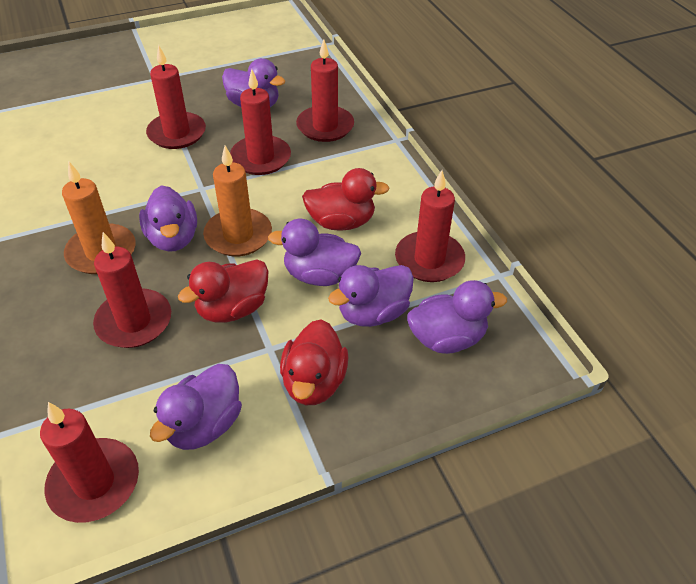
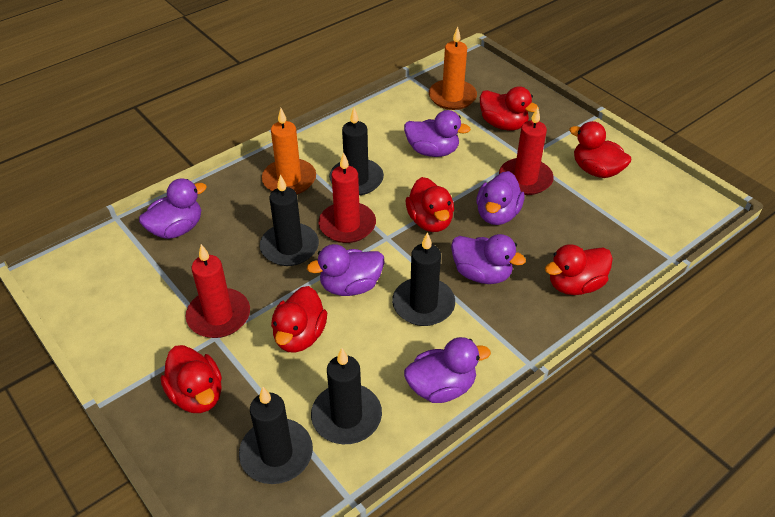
black candle: none = 0 -> [239,387,313,484] [260,175,319,266] [311,348,382,444] [329,108,384,195] [392,232,455,326] = 5
red candle: [40,402,139,523] [93,232,171,348] [146,45,206,149] [230,69,291,175] [296,39,354,142] [395,170,465,282] = 6 -> [186,244,250,338] [318,153,376,243] [499,107,554,195] = 3
red duck: [178,259,269,323] [280,319,349,405] [302,168,390,231] = 3 -> [160,345,222,413] [271,286,327,353] [406,177,454,232] [480,86,539,131] [545,244,613,295] [569,121,632,178] = 6

